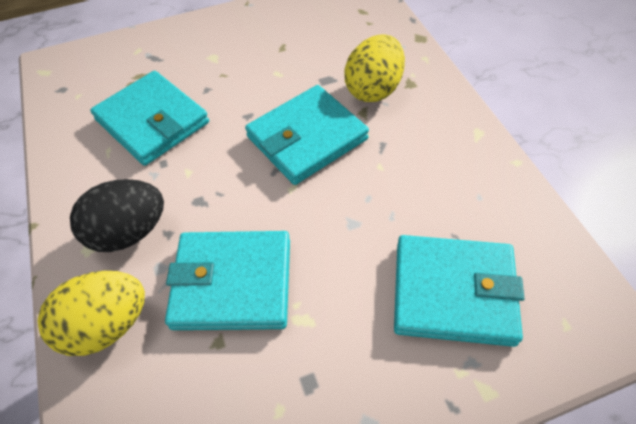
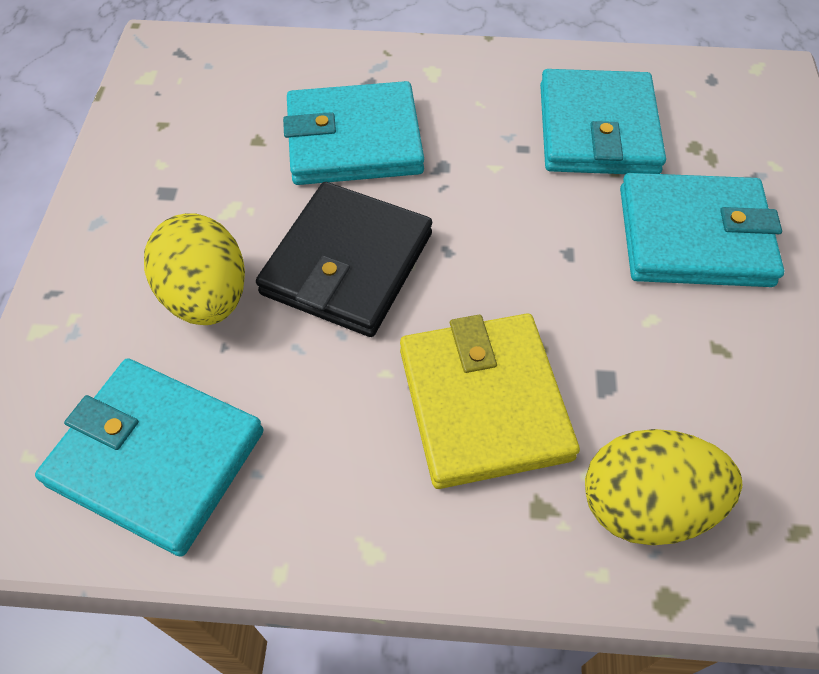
black egg: [70,179,164,252] = 1 -> none = 0
black wallet: none = 0 -> [256,182,432,337] = 1
yellow wallet: none = 0 -> [400,314,580,489] = 1

